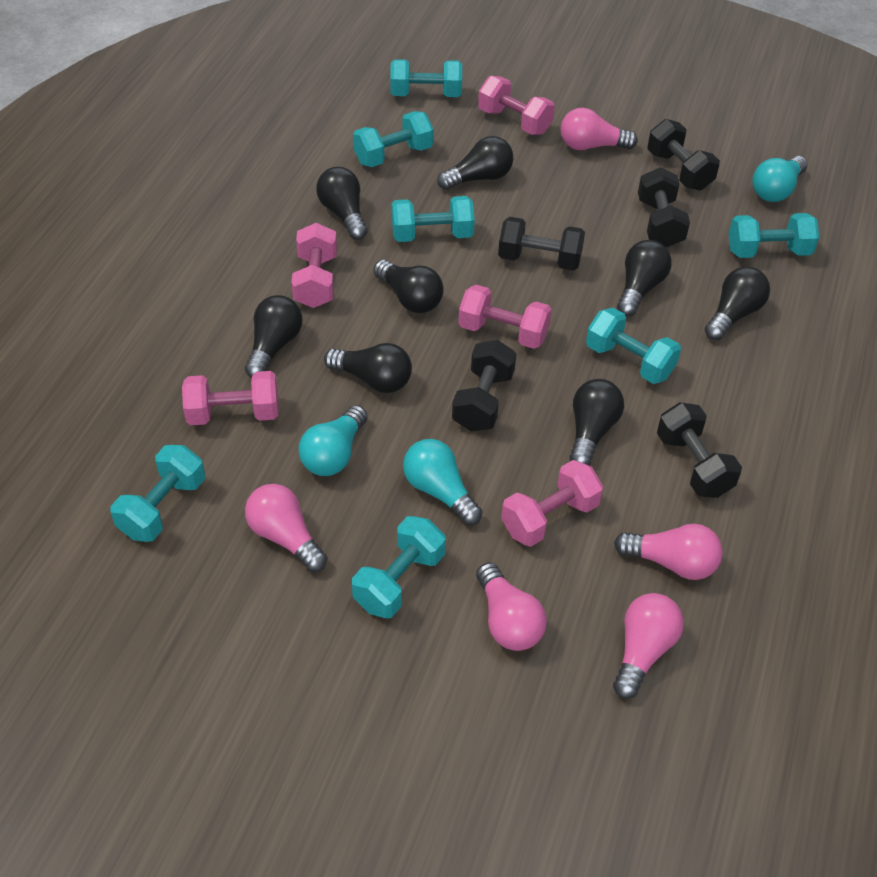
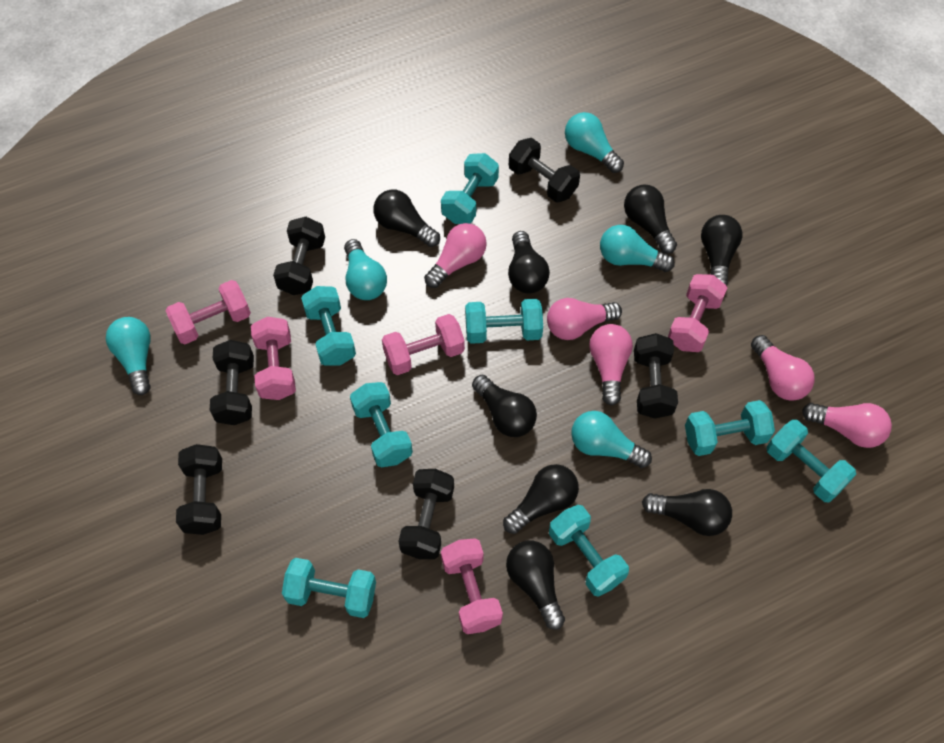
black dumbbell: [452,340,516,431] [498,217,585,271] [638,167,690,247] [647,119,720,190] [657,402,742,498] = 5 -> [176,444,222,535] [210,340,254,425] [273,217,325,295] [398,469,454,559] [509,138,580,203] [634,333,678,419] = 6
turquoise dumbbell: [110,445,205,542] [352,516,446,618] [353,111,434,167] [390,59,462,97] [391,196,475,242] [586,308,681,384] [729,213,819,258] = 7 -> [282,558,376,618] [301,286,356,366] [350,382,413,467] [441,153,499,224] [465,299,543,344] [549,505,629,597] [685,400,775,456] [767,420,856,502] = 8
turquoise light bulb: [298,405,367,476] [403,439,482,525] [752,156,808,202] = 3 -> [106,317,151,395] [344,239,387,300] [565,112,624,173] [571,411,652,468] [600,225,675,272] = 5

